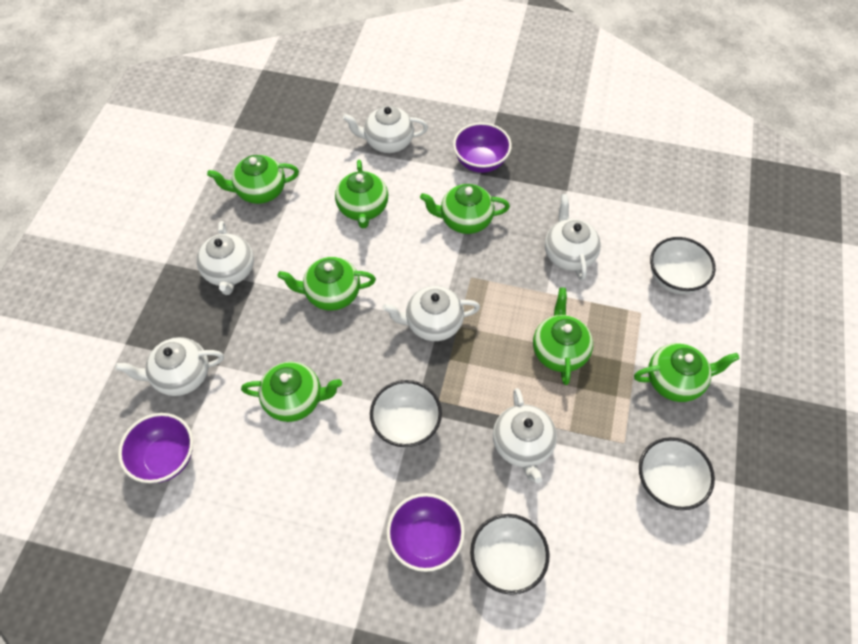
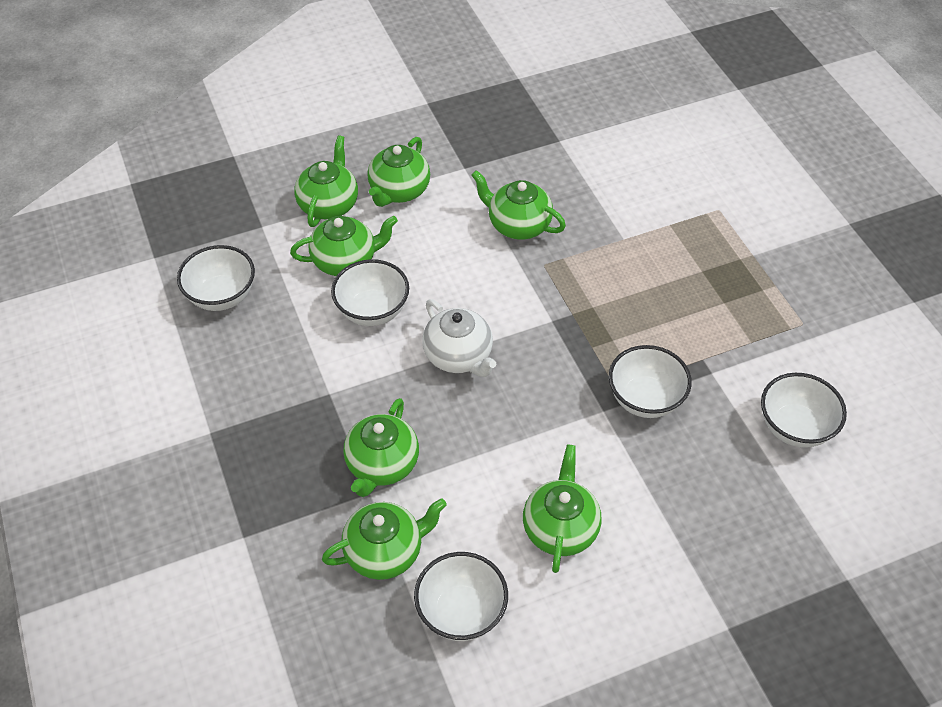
purple bowl: [118,413,193,483] [387,493,465,572] [453,122,512,173] = 3 -> none = 0
white bowl: [370,380,442,448] [470,514,550,595] [639,437,715,510] [650,237,716,294] = 4 -> [177,245,255,311] [331,259,409,326] [414,552,508,641] [609,345,692,418] [761,373,847,448] = 5
white teapot: [115,337,224,396] [196,221,254,295] [343,106,428,153] [383,286,480,341] [493,388,557,483] [545,194,601,281] = 6 -> [422,299,496,377] = 1

